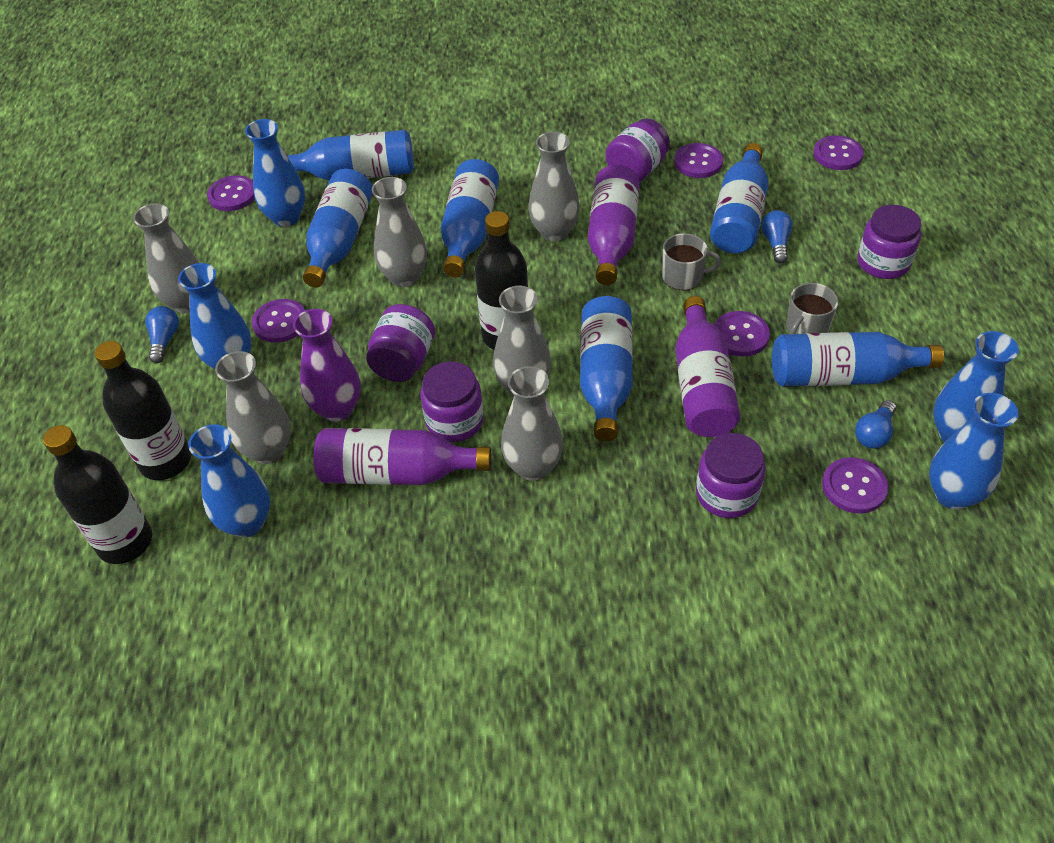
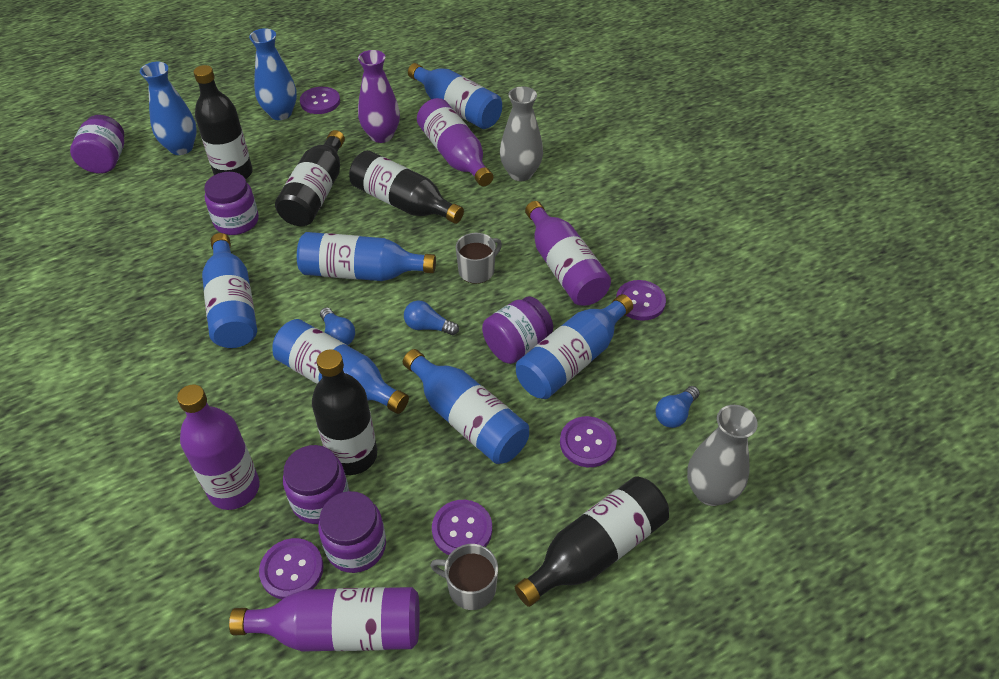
black bottle: [43,425,152,564] [95,341,191,480] [475,211,528,350] = 3 -> [194,65,253,179] [275,130,345,226] [312,349,377,475] [349,150,464,224] [515,476,669,607] = 5
blue vase: [178,263,251,369] [188,424,270,537] [245,119,305,227] [929,393,1019,510] [933,331,1019,443] = 5 -> [140,62,197,155] [249,28,297,120] = 2
grey vase: [133,203,199,313] [215,351,291,464] [372,177,427,287] [493,286,551,397] [501,366,563,481] [528,132,580,242] = 6 -> [500,87,543,181] [687,405,758,506] = 2
purple bottle: [314,428,491,485] [588,165,640,285] [675,296,740,437] = 3 -> [177,384,260,510] [229,587,420,652] [417,98,493,187] [525,201,611,306] = 4
purple button: [207,175,255,211] [252,299,305,343] [674,143,723,178] [714,311,770,356] [813,135,864,170] [822,457,888,514] = 6 -> [259,538,323,599] [300,87,340,114] [432,500,492,555] [560,416,617,467] [616,280,666,321] = 5

